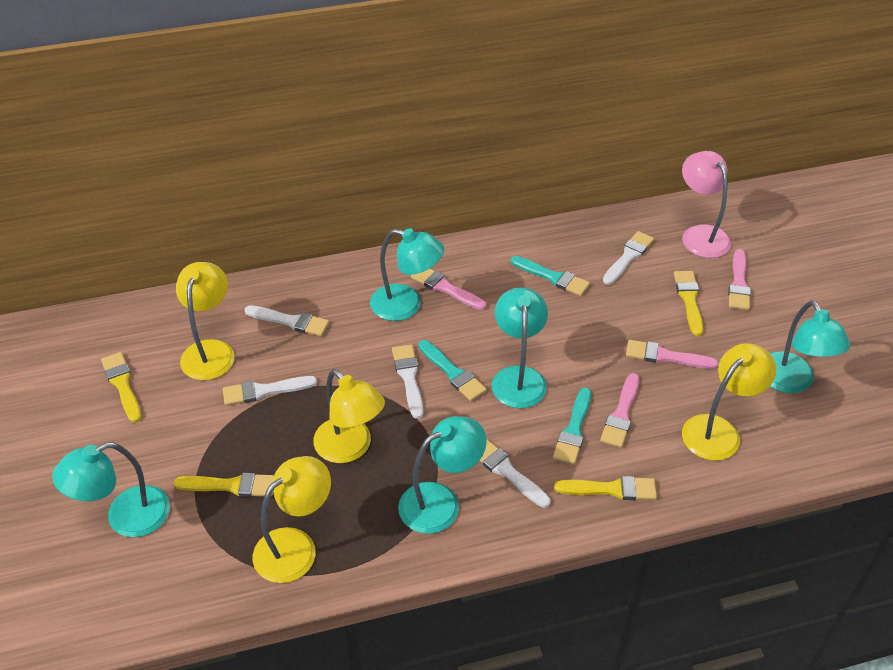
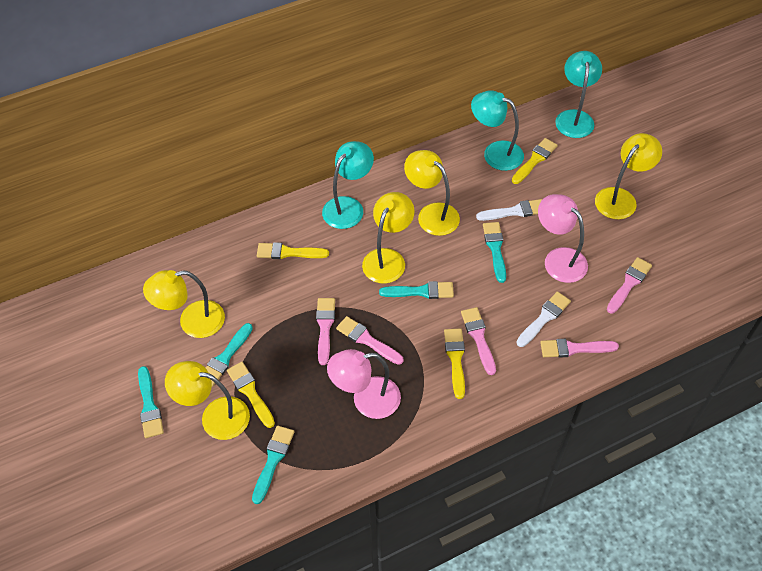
pink brush: [411,269,486,310] [600,373,639,448] [626,340,718,369] [728,249,751,310] = 4 -> [316,298,335,365] [336,316,403,365] [461,307,496,375] [540,339,619,358] [607,257,652,314] = 5
pink lamp: [682,151,731,258] = 1 -> [327,349,401,419] [538,194,588,283] = 2
turquoise brush: [419,340,487,401] [511,256,590,296] [553,388,591,465] = 3 -> [138,366,164,438] [206,323,253,387] [252,426,294,504] [379,281,454,299] [483,222,506,283] = 5
turquoise lamp: [52,442,170,537] [370,228,444,321] [398,416,487,534] [492,287,548,408] [770,301,850,393] = 5 -> [322,141,374,229] [471,90,524,171] [555,51,602,138] = 3
white brush: [223,376,317,406] [244,305,329,336] [392,344,423,419] [479,439,551,508] [603,231,654,285] = 5 -> [476,199,542,221] [516,292,571,347] = 2
yellow lamp: [176,262,235,380] [253,456,331,583] [313,369,385,463] [682,343,777,461] = 4 -> [143,270,225,338] [165,361,250,440] [362,192,415,284] [404,150,460,236] [595,133,662,219] = 5

